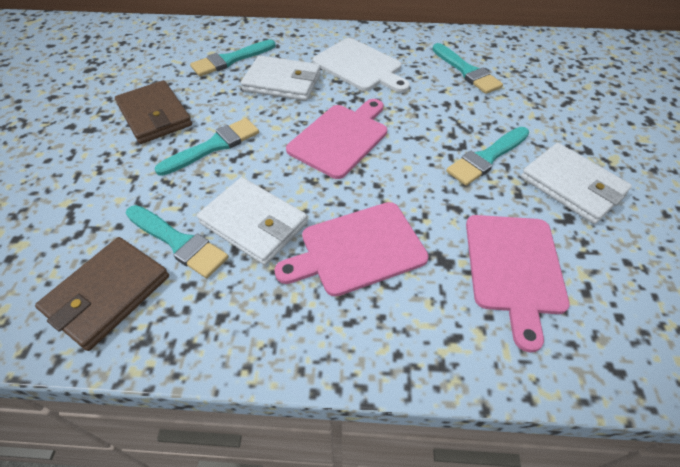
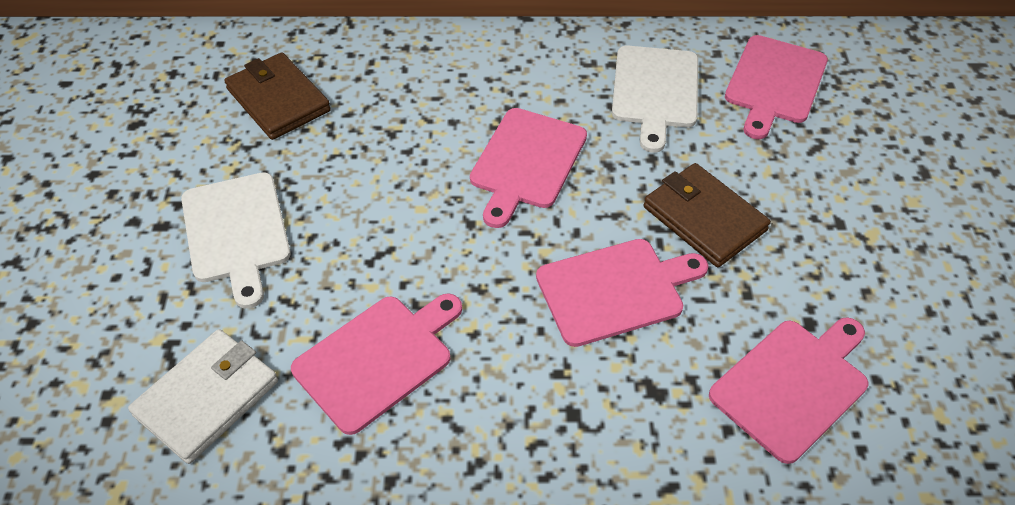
pink cutting board: [274,202,429,297] [286,99,387,179] [466,215,570,352] = 3 -> [291,293,462,435] [470,108,587,228] [536,239,708,347] [709,317,868,464] [725,35,828,139] = 5
turquoise brush: [126,205,228,278] [155,118,259,176] [190,40,276,76] [432,43,503,94] [446,127,529,186] = 5 -> none = 0
white cutting board: [313,38,410,93] = 1 -> [181,172,291,309] [612,46,698,153] = 2
white wallet: [197,177,308,265] [241,55,321,101] [521,143,632,224] = 3 -> [128,329,278,464] = 1

